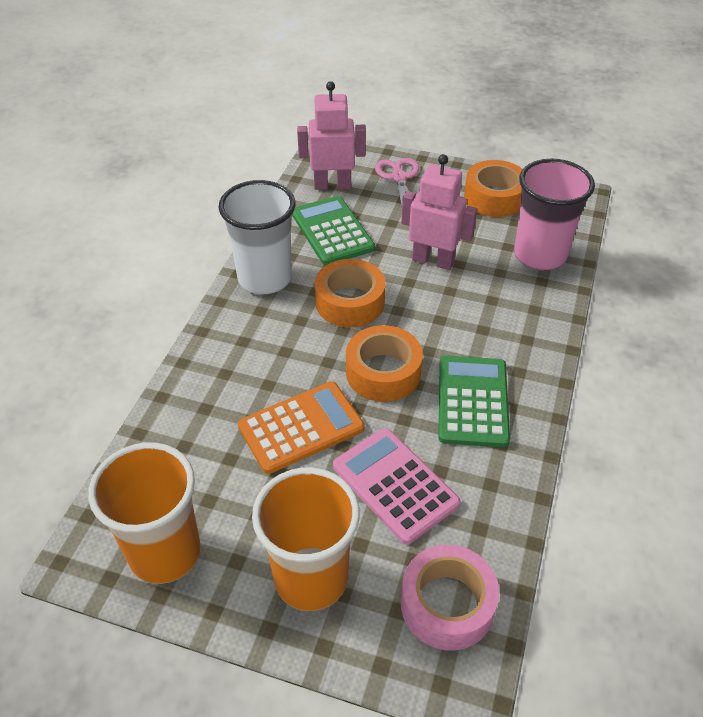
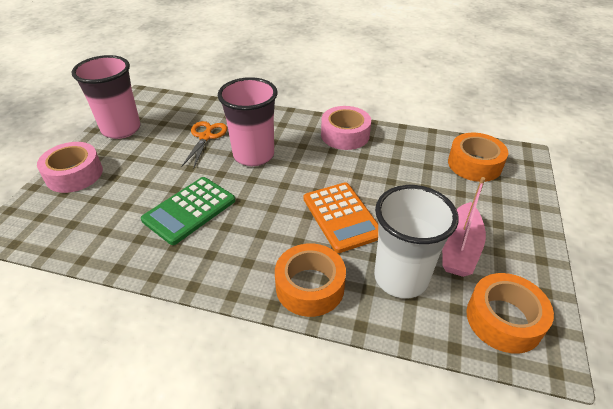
green calculator: [292,196,375,265] [438,356,510,447] = 2 -> [141,177,235,245] = 1
orange cup: [88,442,201,584] [252,467,360,611] = 2 -> none = 0
orange scissors: none = 0 -> [181,121,227,169] = 1
pink boat: none = 0 -> [442,177,486,277] = 1
pink calculator: [333,428,461,544] = 1 -> none = 0
pink cup: [514,158,595,270] = 1 -> [72,55,141,139] [218,77,278,166] = 2
pink robot: [297,81,366,190] [401,154,477,270] = 2 -> none = 0
pink scissors: [375,158,419,206] = 1 -> none = 0
pink tape: [401,545,499,651] = 1 -> [37,142,103,193] [321,106,371,150] = 2

